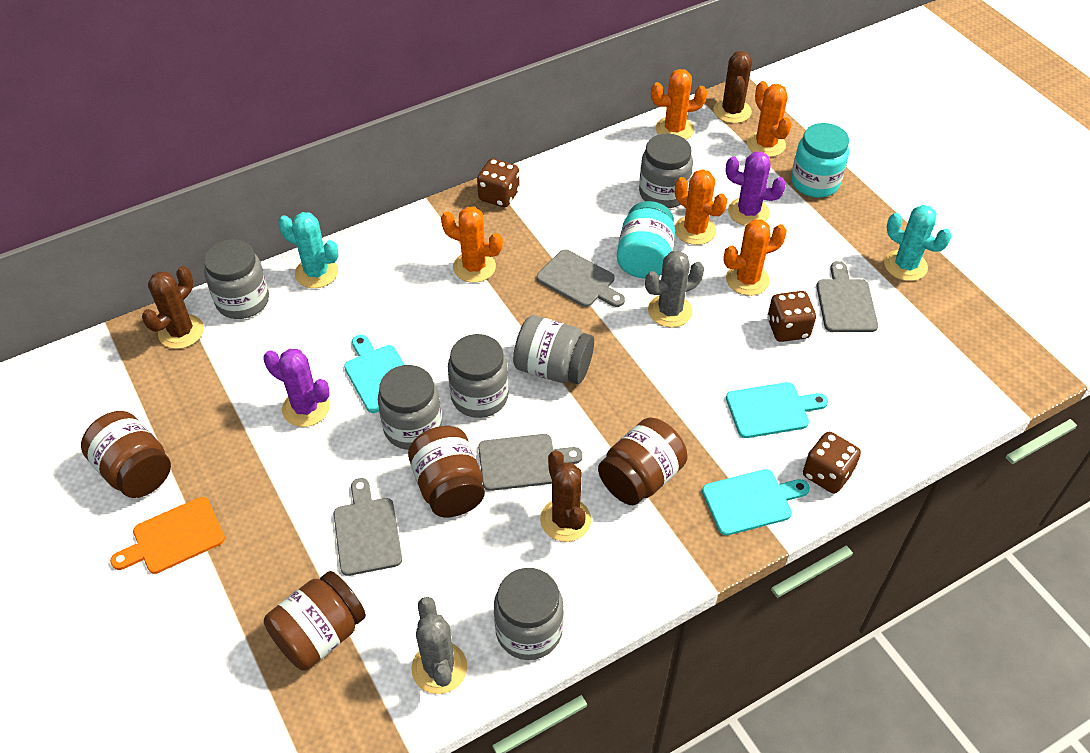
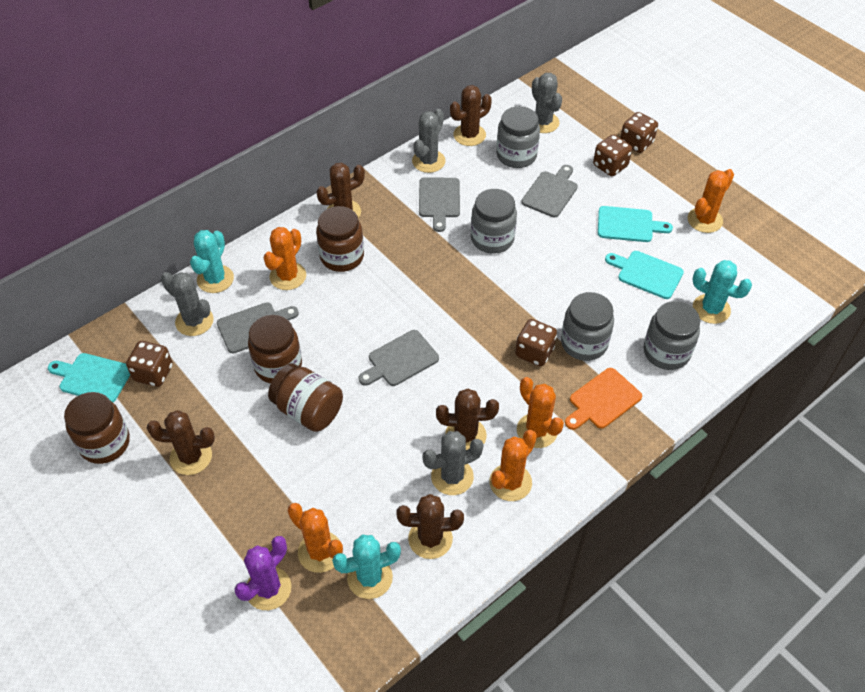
brown cactus: [142,266,204,349] [540,450,591,542] [713,51,752,123] = 3 -> [147,410,215,475] [316,163,365,218] [397,494,464,559] [436,389,499,450] [450,85,492,146] = 5
brown dice: [477,158,520,207] [767,291,816,342] [803,432,861,494] = 3 -> [126,341,173,387] [515,319,557,366] [593,134,632,176] [620,112,658,153] = 4
grey cactus: [411,597,467,694] [645,251,704,328] = 2 -> [161,272,214,336] [412,109,446,173] [422,431,484,495] [532,73,562,133] = 4
grey jar: [204,239,269,319] [378,365,442,450] [448,334,509,418] [494,568,564,660] [513,315,594,384] [639,134,693,208] = 6 -> [471,189,517,254] [496,106,540,168] [561,292,614,361] [644,301,700,370] = 4
purple cactus: [264,349,330,427] [725,151,786,226] = 2 -> [234,536,291,610] = 1
turquoise cactus: [278,212,338,288] [884,205,952,281] = 2 -> [190,230,234,293] [332,535,401,599] [692,260,752,324] = 3
turquoise jar: [617,201,675,279] [791,123,849,198] = 2 -> none = 0

